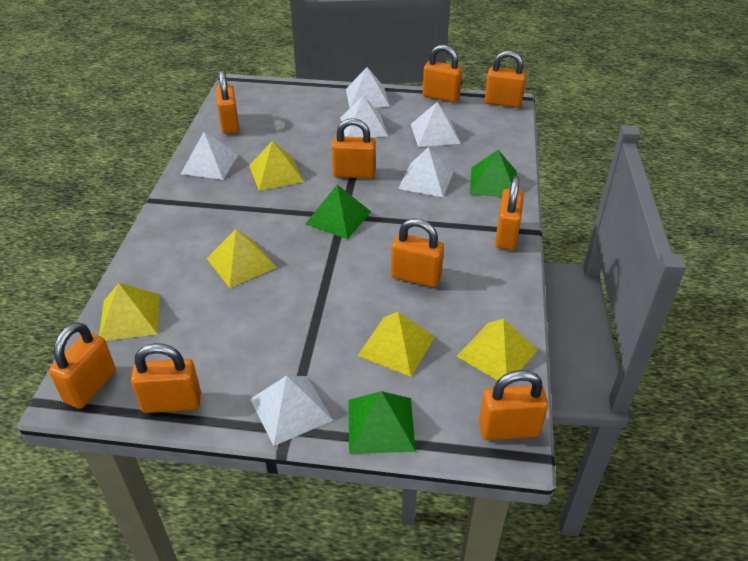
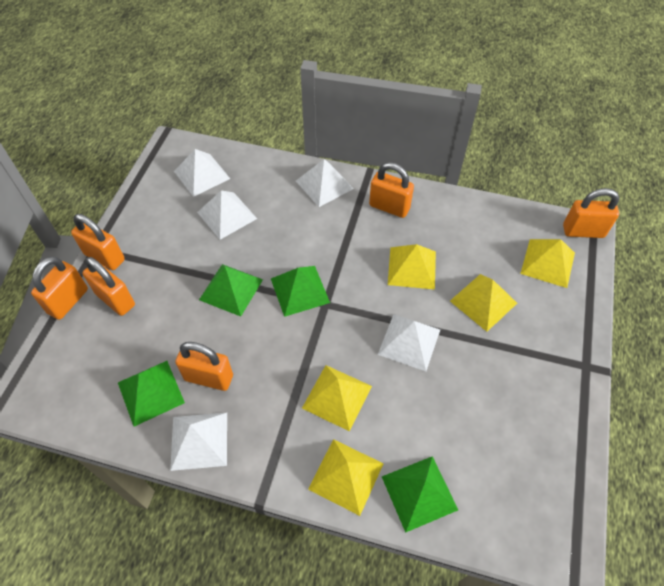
green pyramid: [306,185,371,239] [348,391,416,454] [470,150,517,197] = 3 -> [118,361,185,427] [199,264,263,317] [271,266,330,317] [382,456,458,533] = 4
orange padlock: [49,322,116,409] [131,343,201,413] [216,70,239,134] [332,118,375,178] [391,218,444,287] [423,45,462,102] [479,370,548,440] [485,50,526,108] [495,176,524,250] = 9 -> [31,256,88,320] [71,214,125,270] [83,257,135,316] [175,342,233,391] [369,162,414,218] [563,188,619,238] = 6
white pyramid: [181,132,239,180] [250,376,333,446] [340,95,388,138] [346,67,390,108] [398,147,454,197] [411,102,460,147] = 6 -> [170,413,227,471] [174,149,230,197] [197,190,257,240] [296,159,354,207] [378,314,440,371] = 5

